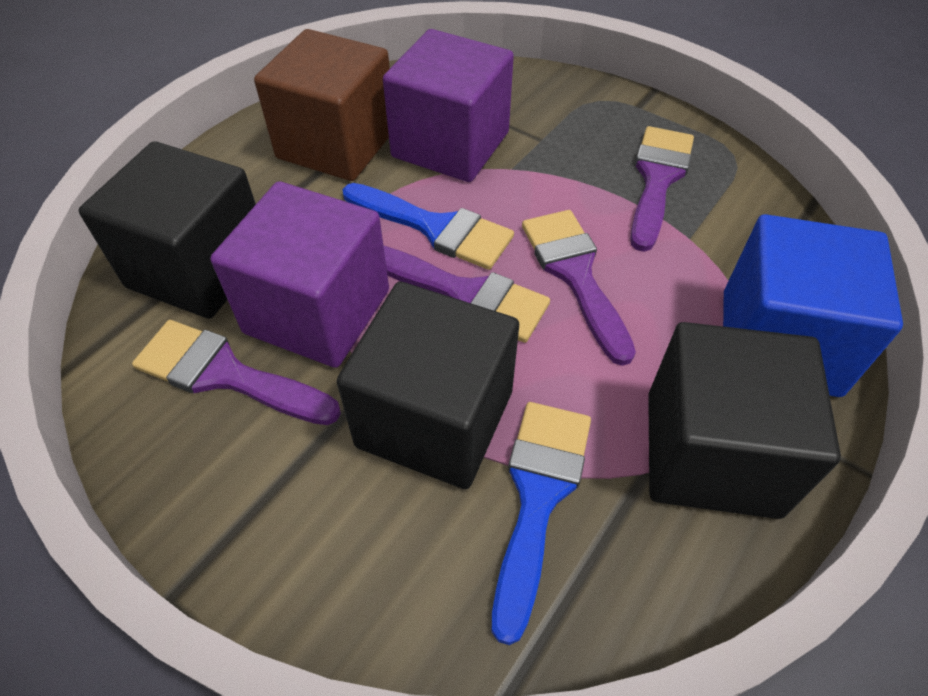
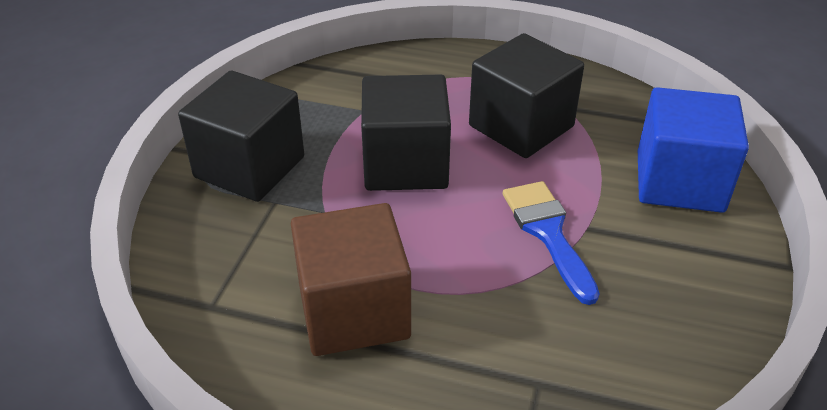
blue brush: [343,183,514,270] [492,402,591,645] = 2 -> [503,181,600,305] = 1
purple brush: [132,320,341,425] [384,246,550,343] [522,210,636,366] [630,126,694,252] = 4 -> none = 0
purple cube: [210,181,389,368] [383,29,514,182] = 2 -> none = 0

